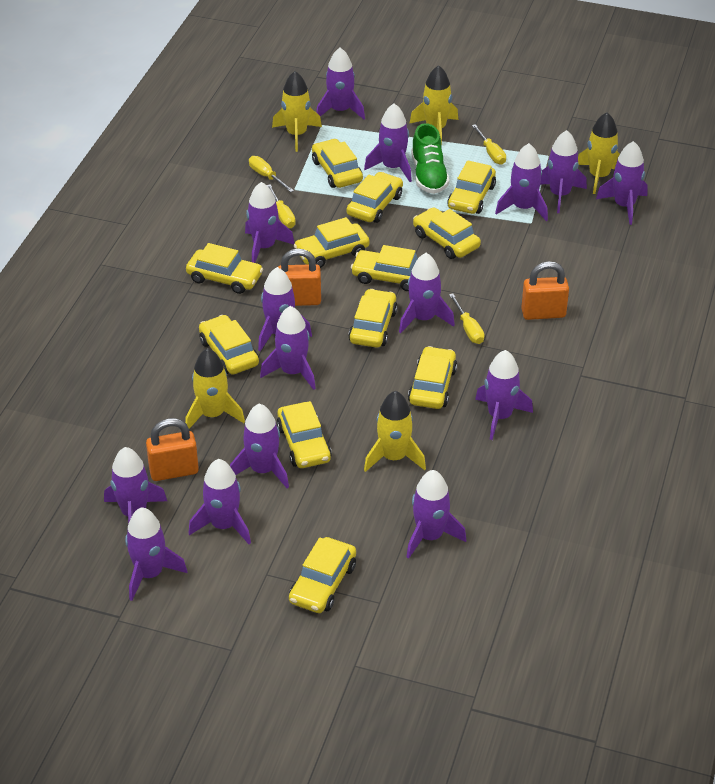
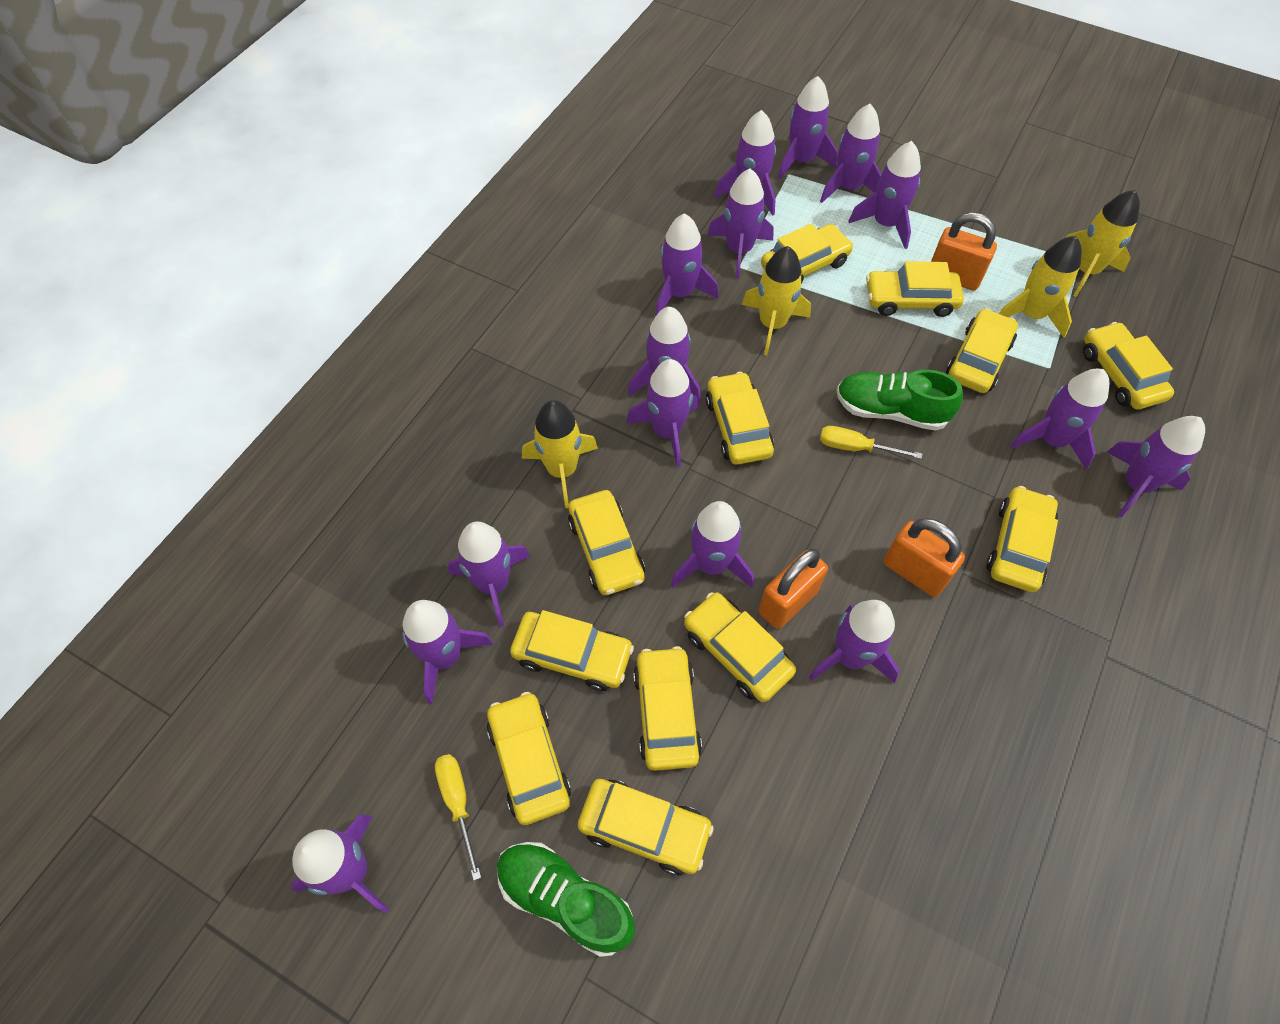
green shoe: [411,123,450,194] = 1 -> [497,842,635,957] [836,370,963,431] = 2
yellow rocket: [185,348,245,429] [272,71,322,152] [364,391,426,472] [409,65,458,146] [578,112,620,194] = 5 -> [522,400,598,508] [742,246,811,355] [999,236,1082,338] [1065,190,1140,297] = 4
yellow screwdriver: [249,156,294,192] [267,184,296,228] [449,293,484,344] [472,124,506,165] = 4 -> [435,754,481,881] [820,426,922,459] = 2

